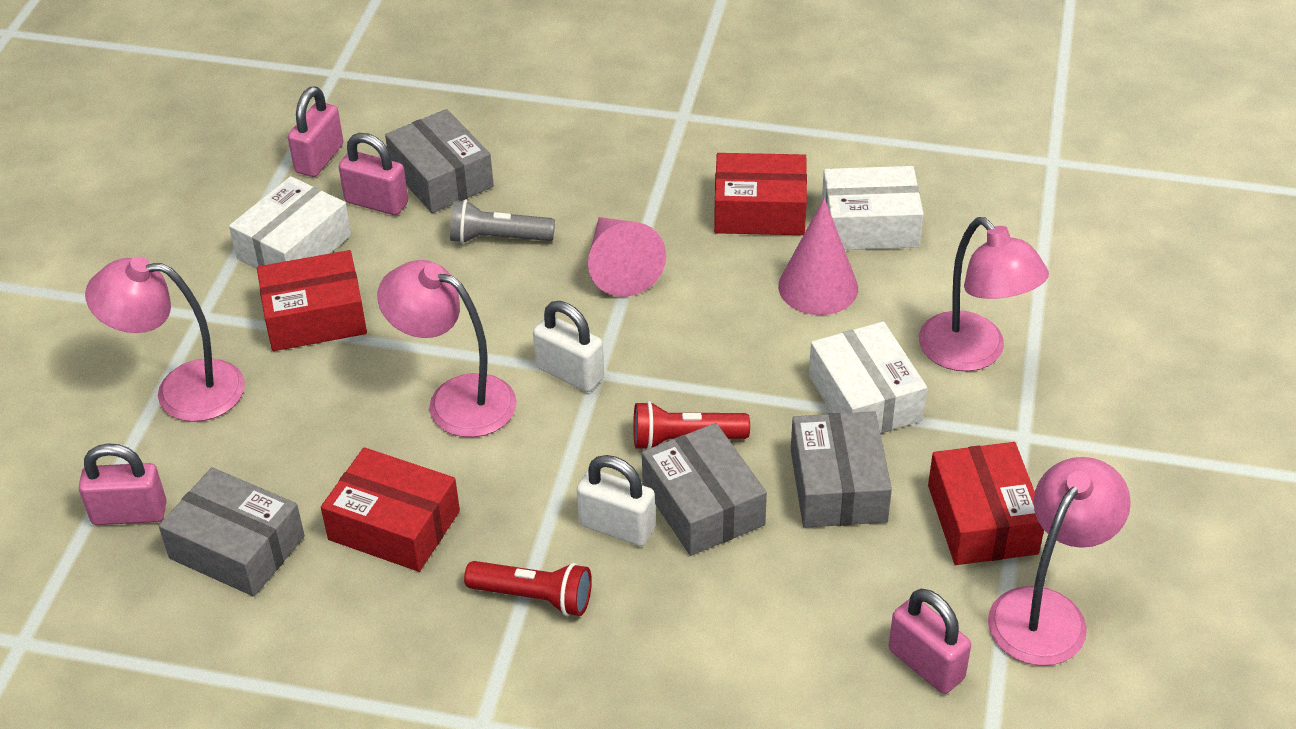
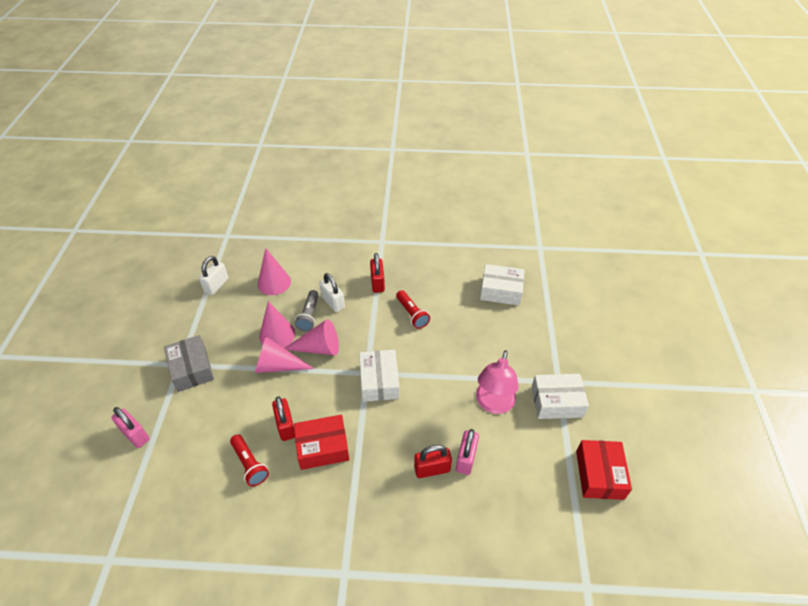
grey box: [159,467,305,597] [385,109,494,213] [642,423,767,556] [791,411,892,528] = 4 -> [164,335,214,392] = 1
pink cone: [588,217,666,297] [778,198,858,315] = 2 -> [255,337,315,373] [258,248,291,295] [259,301,295,348] [284,319,339,355] = 4
pink lamp: [85,257,245,422] [377,260,517,437] [919,217,1049,371] [988,457,1131,666] = 4 -> [476,351,519,414] = 1
pink padlock: [79,443,167,525] [288,87,343,177] [339,133,408,215] [889,589,971,694] = 4 -> [112,407,149,448] [456,429,479,475] = 2
red box: [257,250,367,351] [321,447,460,572] [714,153,807,235] [928,442,1044,565] = 4 -> [294,415,349,470] [576,440,632,500] = 2
red padlock: none = 0 -> [272,396,295,441] [370,253,385,293] [414,445,452,478] = 3

